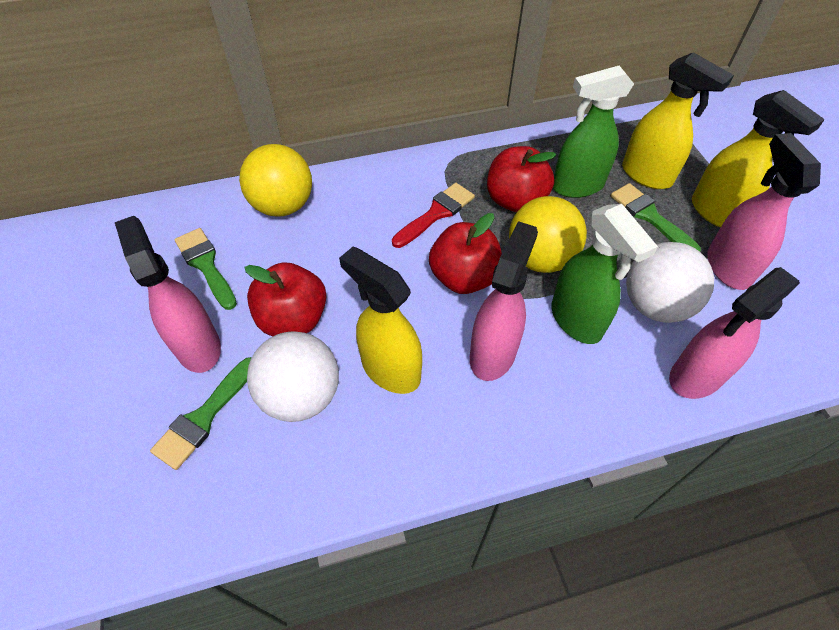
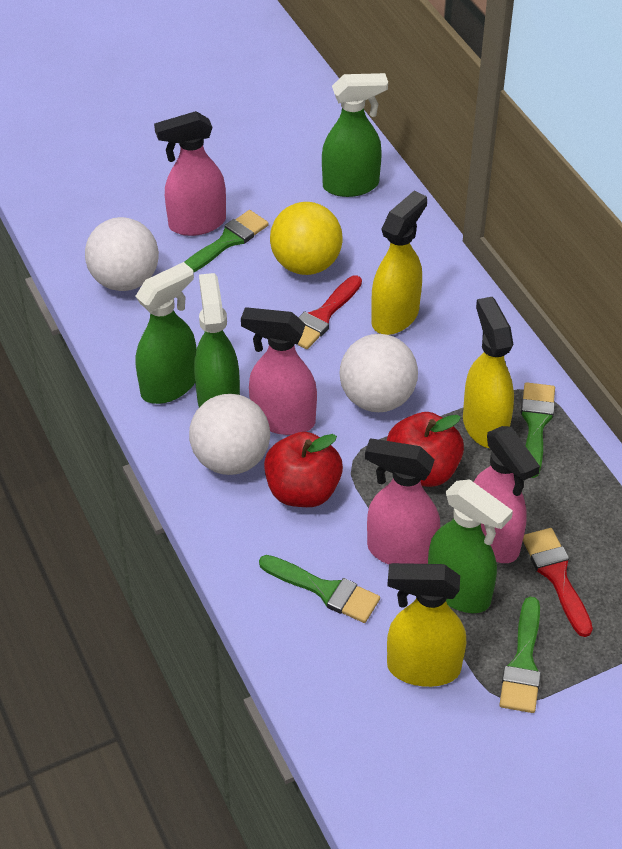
green brush: [150,357,252,470] [175,228,237,310] [611,183,701,252] = 3 -> [184,210,269,272] [259,555,380,623] [499,597,541,713] [521,382,555,478] = 4
green spray bottle: [551,204,658,344] [553,66,634,198] = 2 -> [135,262,197,404] [194,273,240,407] [322,73,388,197] [428,479,513,613] = 4
red apple: [244,262,327,336] [429,213,502,294] [487,146,556,212] = 3 -> [264,432,343,507] [386,412,464,487] = 2
red brush: [392,183,475,248] = 1 -> [297,275,362,349] [523,528,593,637] = 2
white ball: [247,331,339,422] [626,242,714,323] = 2 -> [85,217,159,291] [189,394,270,475] [339,334,418,412] = 3
yellow ball: [239,144,312,217] [509,196,587,273] = 2 -> [270,202,342,275] = 1

